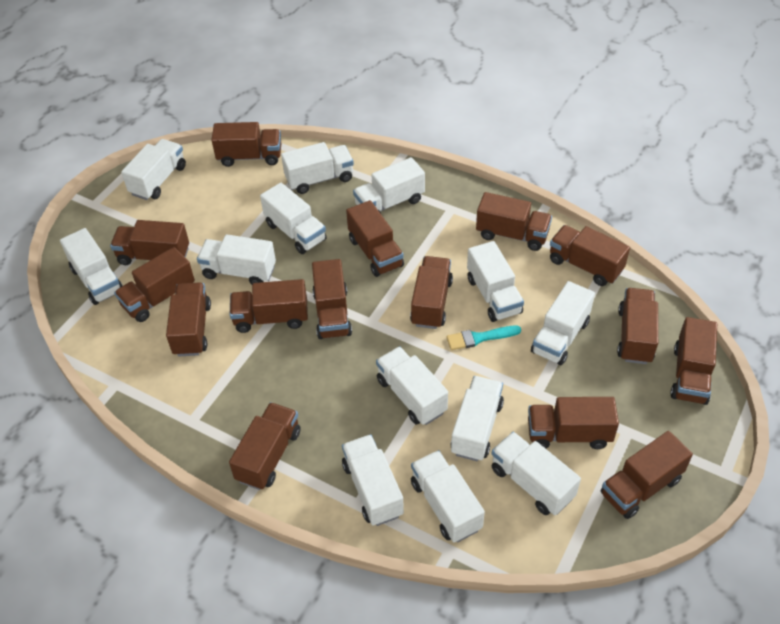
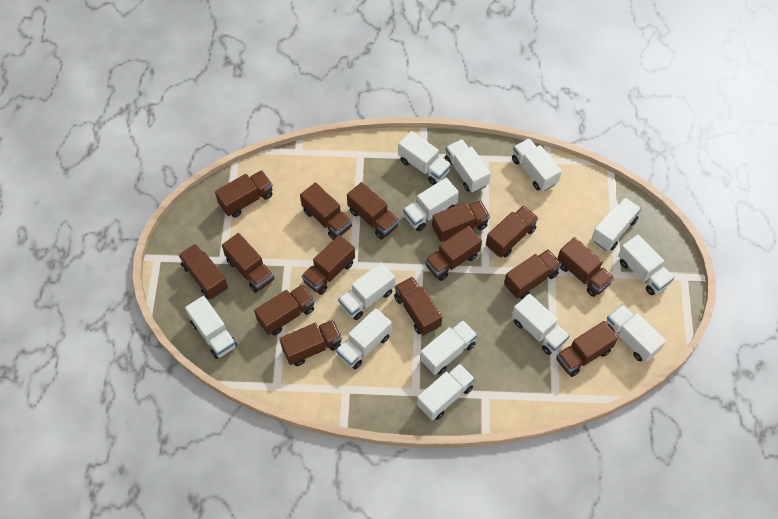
turquoise brush: [447,325,521,350] = 1 -> none = 0

